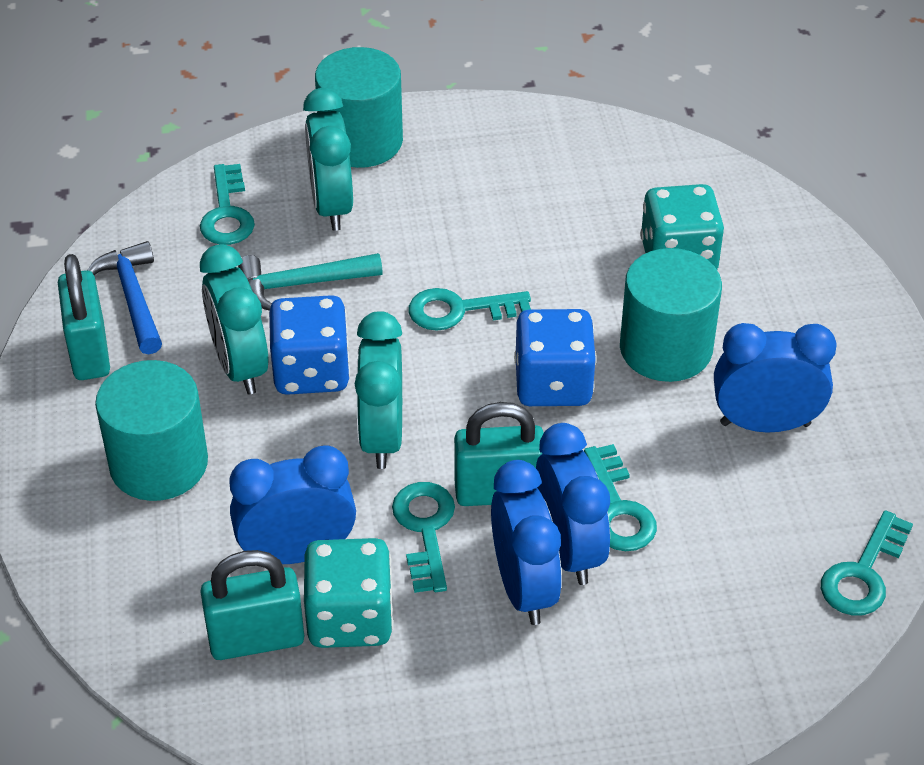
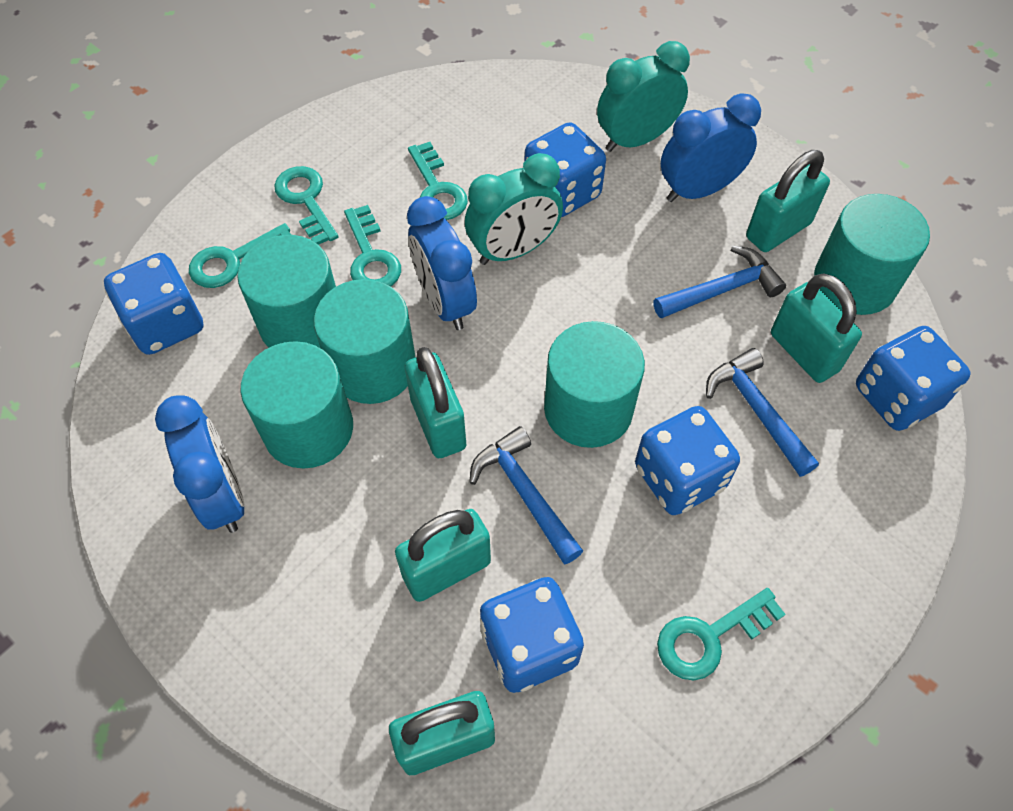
blue clock: [230,445,356,564] [491,460,562,625] [536,423,610,585] [714,323,837,433] = 4 -> [155,395,244,533] [407,196,477,330] [661,93,761,202] = 3
blue dice: [269,295,350,395] [514,309,597,406] = 2 -> [104,253,204,355] [480,577,584,693] [525,122,606,217] [635,406,740,515] [856,326,971,431] = 5
blue hammer: [87,241,162,355] = 1 -> [469,426,583,564] [653,246,786,318] [706,348,819,477] = 3
turquoise clock: [200,244,268,395] [303,88,353,231] [355,311,402,469] = 3 -> [465,153,563,265] [597,41,690,152] = 2
turquoise cylinder: [95,360,208,501] [315,47,403,168] [620,248,722,382] = 3 -> [237,235,336,348] [240,341,353,469] [314,279,416,404] [544,321,645,448] [814,194,930,315] = 5
turquoise dice: [304,538,393,648] [640,184,724,269] = 2 -> none = 0
turquoise hammer: [238,253,383,311] = 1 -> none = 0
turquoise padlock: [58,254,110,380] [200,550,304,660] [454,402,544,506] = 3 -> [389,691,495,775] [395,509,491,602] [405,347,466,458] [746,150,830,252] [771,273,862,383] = 5

